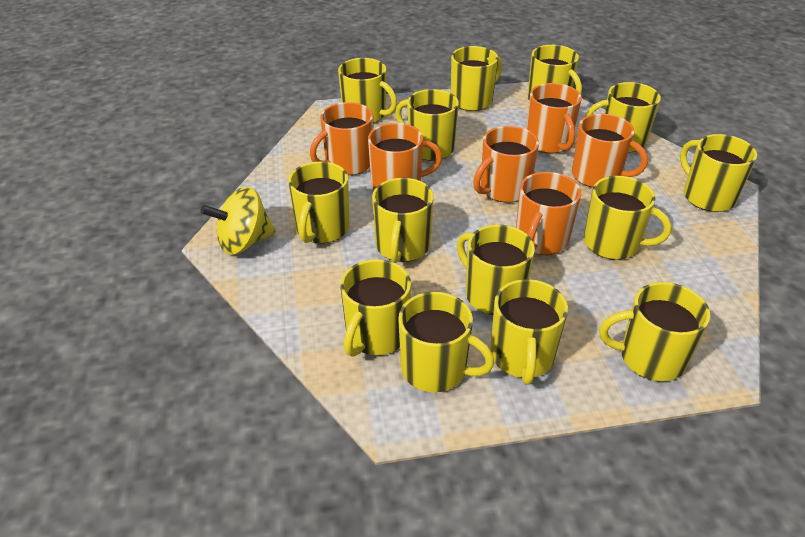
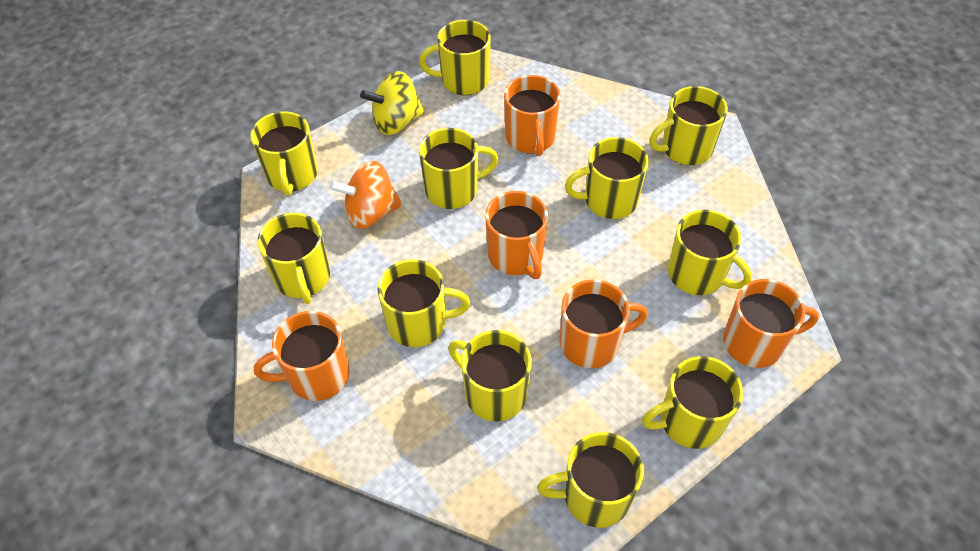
orange mug: [310,102,373,175] [368,123,442,190] [473,126,539,203] [516,172,581,255] [527,83,582,154] [572,114,648,188] = 6 -> [254,311,350,401] [485,191,548,279] [504,75,561,156] [560,279,648,368] [723,279,819,368] = 5
orange spinning top: none = 0 -> [329,161,402,229] = 1
yellow mug: [288,162,349,243] [338,58,397,123] [340,259,411,357] [372,178,434,263] [395,89,459,161] [398,292,495,392] [451,46,502,111] [457,225,535,315] [491,279,568,384] [527,45,582,100] [584,176,671,260] [585,82,661,152] [599,282,711,381] [680,134,757,212] = 14 -> [250,111,318,196] [257,213,330,304] [377,259,470,347] [419,20,491,95] [419,128,498,209] [448,330,532,422] [537,432,644,528] [565,137,649,219] [642,356,743,449] [649,86,728,165] [668,210,752,295] = 11

